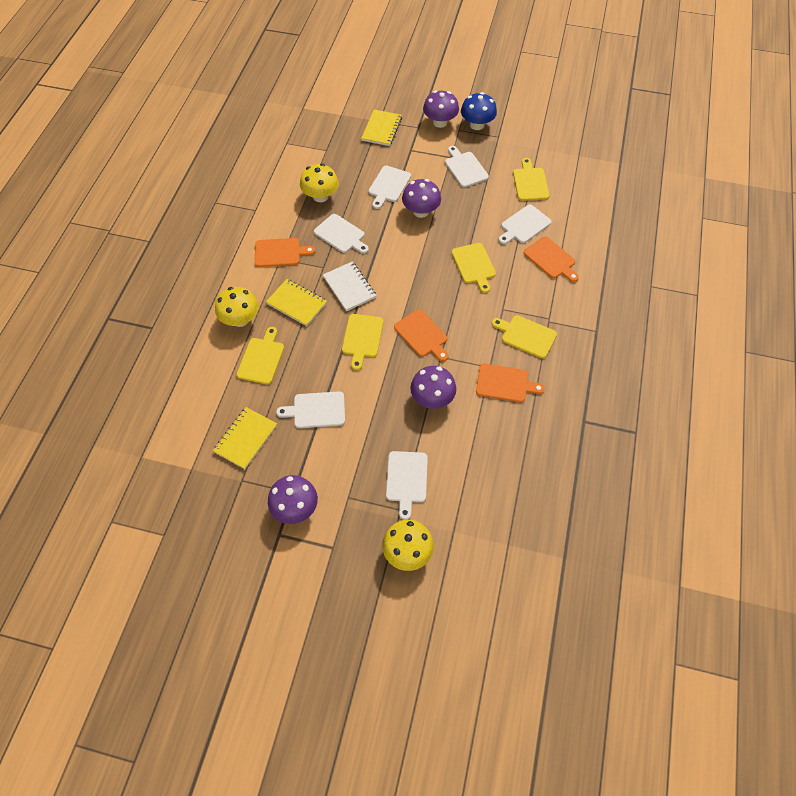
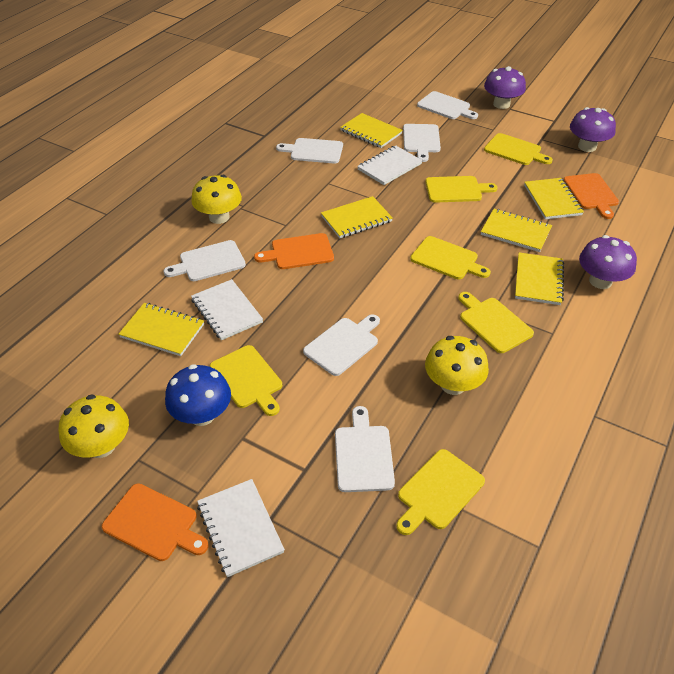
orange cutting board: [255,238,315,267] [394,309,448,361] [476,364,545,402] [524,236,579,282] = 4 -> [102,483,208,561] [254,233,334,269] [564,173,619,219] = 3
purple mushroom: [268,475,318,524] [402,179,441,218] [410,366,456,409] [423,91,459,128] = 4 -> [484,66,526,109] [570,107,616,152] [579,235,637,289] = 3
white notebook: [323,262,376,311] = 1 -> [191,279,263,340] [197,479,285,577] [357,145,423,185] = 3
yellow cutting board: [236,327,284,384] [342,314,384,370] [452,243,496,293] [492,315,557,358] [513,158,549,201] = 5 -> [210,345,282,416] [396,449,485,535] [410,236,491,279] [425,176,498,203] [458,292,534,353] [484,133,553,165] = 6
yellow notebook: [213,407,277,469] [266,279,327,326] [361,110,402,146] = 3 -> [119,303,204,356] [321,196,393,238] [340,113,403,148] [481,209,552,252] [515,252,564,305] [524,178,584,219] = 6

